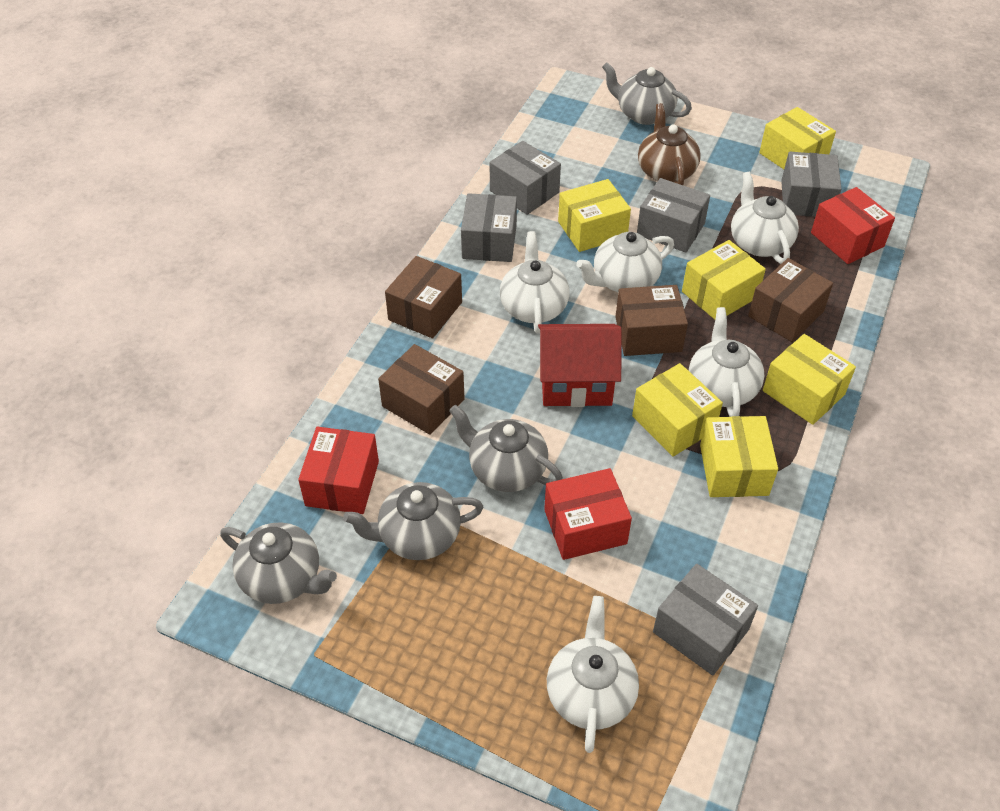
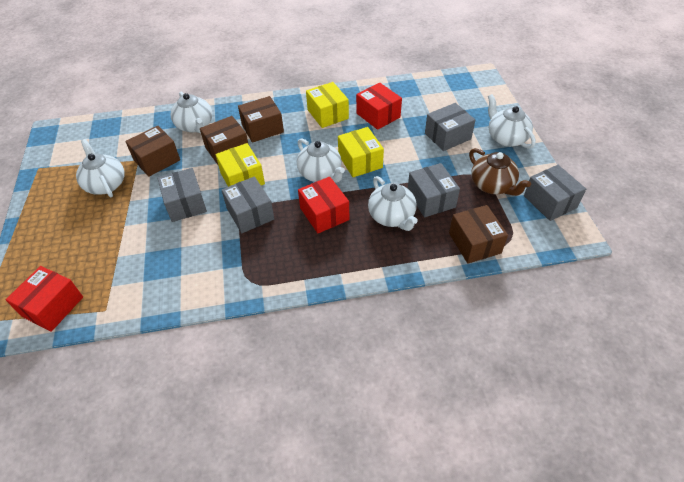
grey teapot: [220,522,337,604] [343,482,483,560] [449,405,563,492] [602,62,692,125] = 4 -> none = 0
red house: [538,324,622,407] = 1 -> none = 0
yellow box: [558,179,631,252] [632,363,723,456] [682,240,766,320] [700,416,778,497] [759,107,836,169] [763,334,856,425] = 6 -> [216,143,265,187] [306,82,349,128] [338,127,384,177] = 3

